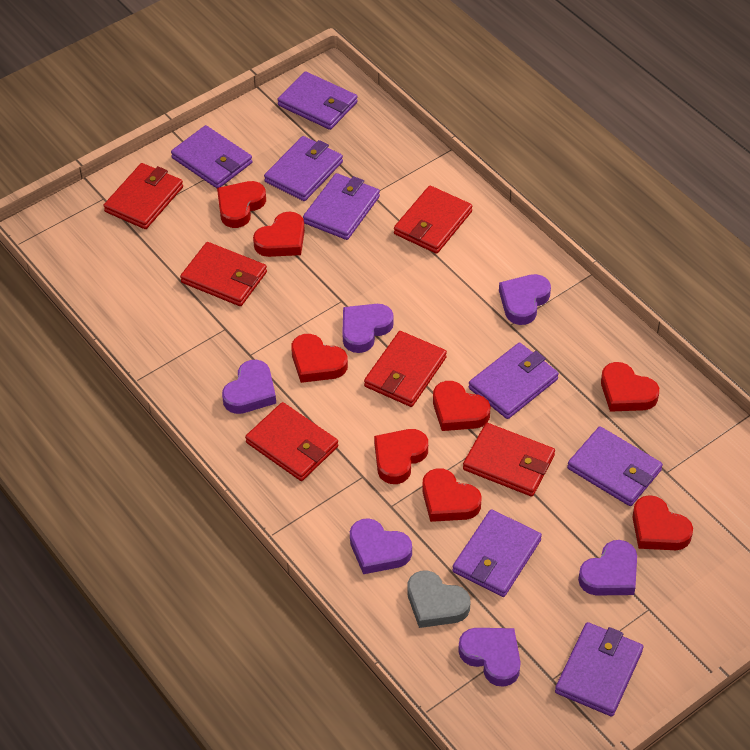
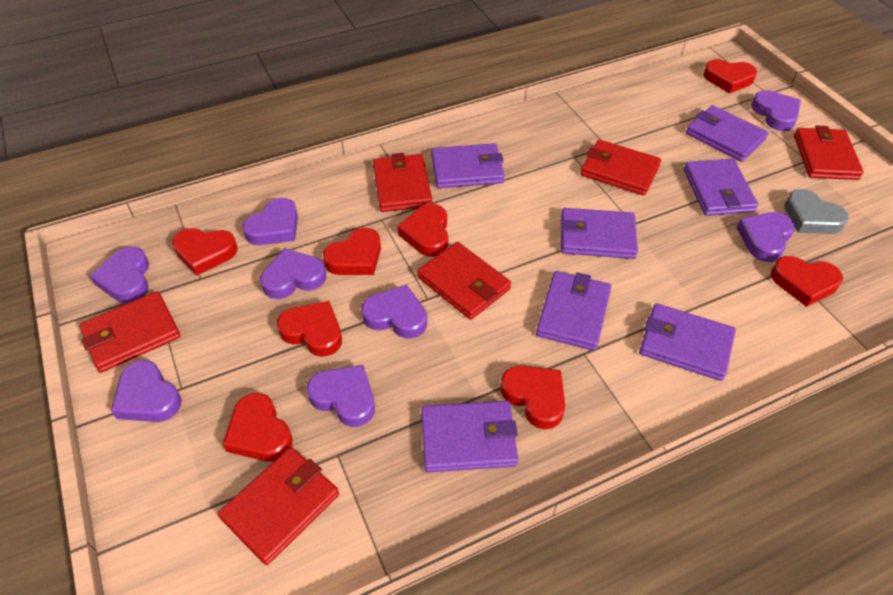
purple heart: [222,360,276,414] [342,304,394,353] [350,518,412,574] [458,628,521,687] [499,274,551,325] [578,540,637,596] = 6 -> [90,246,149,303] [111,360,182,422] [242,198,298,245] [260,249,326,299] [307,365,375,427] [361,284,427,339] [736,212,795,262] [751,90,801,131] = 8
purple wallet: [171,125,253,188] [264,136,343,201] [277,71,358,130] [303,173,380,240] [452,509,542,597] [469,343,559,419] [555,622,643,717] [567,426,663,506] = 8 -> [421,401,518,473] [431,143,505,188] [536,271,611,351] [560,208,638,259] [639,303,736,381] [684,159,758,216] [686,105,768,162] = 7

